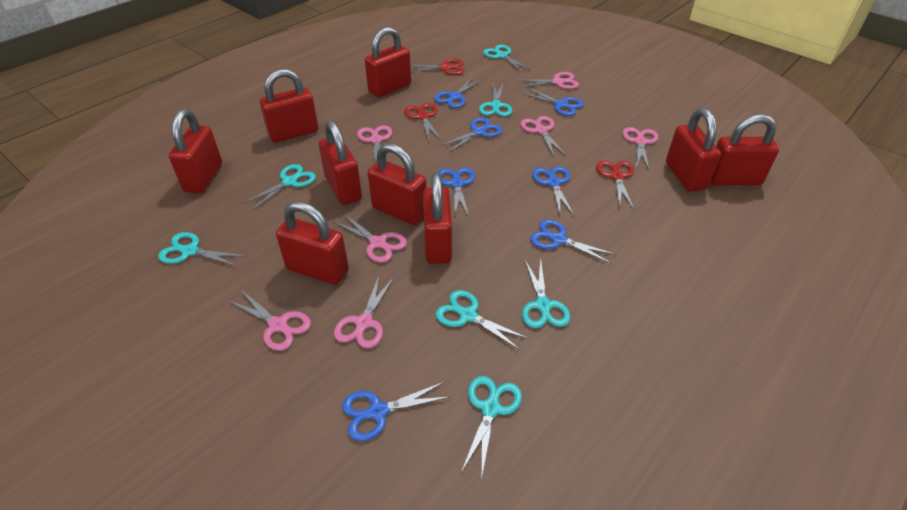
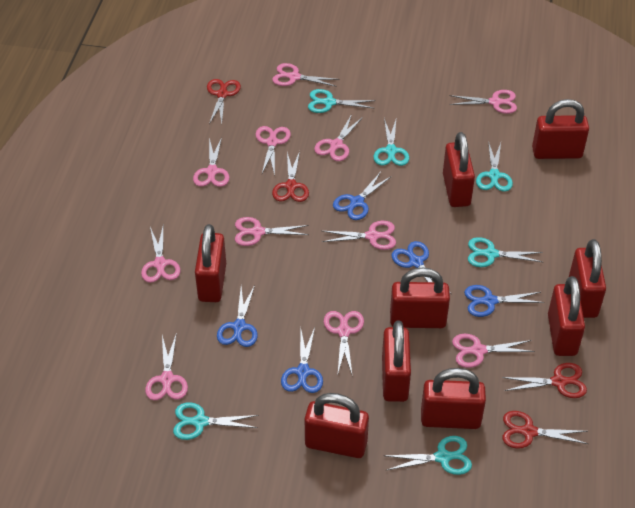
blue scissors: [342,382,450,441] [434,77,483,108] [438,168,475,217] [440,117,502,153] [521,87,584,116] [530,220,617,264] [532,166,574,215] = 7 -> [217,285,258,347] [281,327,323,393] [333,172,392,220] [391,241,451,294] [464,285,544,317] = 5
pink scissors: [227,289,311,351] [333,213,407,263] [334,276,395,348] [357,125,392,163] [516,72,579,89] [520,116,566,156] [623,127,658,170] = 7 -> [141,227,180,283] [145,332,188,400] [193,137,230,187] [235,217,309,246] [255,126,291,176] [272,63,339,87] [314,114,363,161] [322,221,396,250] [324,311,364,376] [450,90,517,114] [452,334,535,368] = 11
red scissors: [404,103,441,141] [410,59,464,75] [596,161,634,209] = 3 -> [207,79,241,124] [272,151,309,202] [502,363,587,398] [502,411,588,449] = 4
turquoise scissors: [158,232,247,267] [243,164,316,211] [435,290,529,350] [461,376,522,480] [479,82,512,117] [483,45,531,73] [522,259,570,328] = 7 -> [173,402,259,440] [308,89,376,113] [373,117,409,166] [384,436,472,475] [468,237,543,267] [476,141,513,192] = 6

